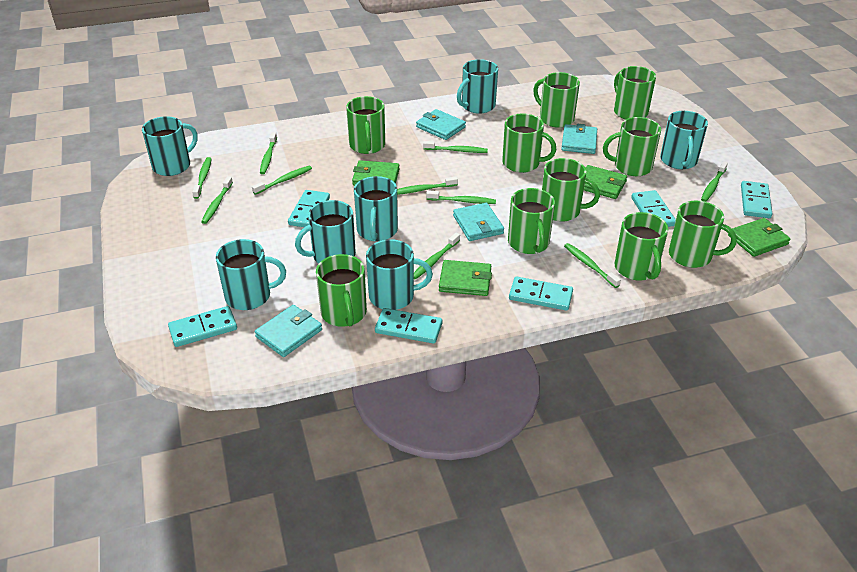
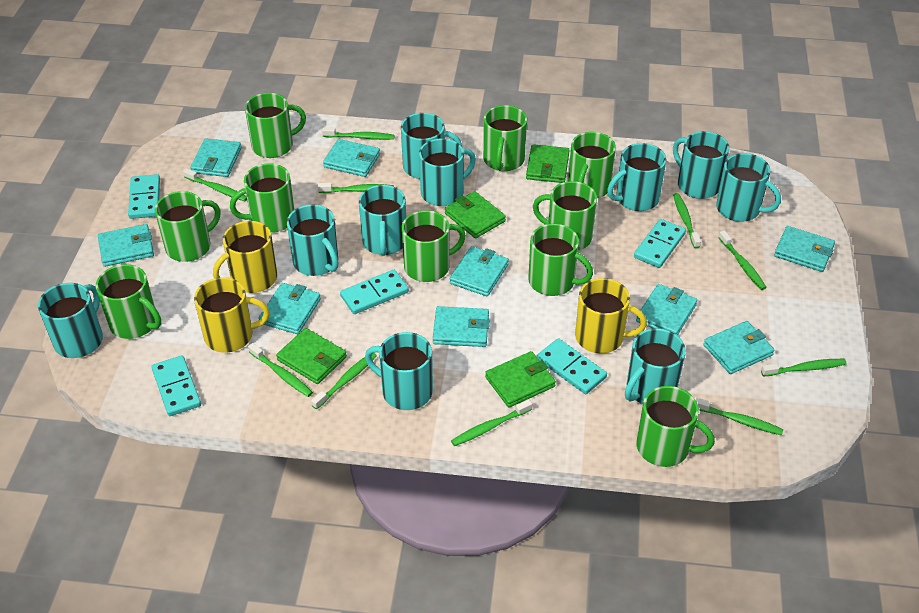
turquoise domino: [168,306,237,347] [288,190,330,227] [375,308,442,344] [509,277,573,311] [631,190,676,227] [741,181,772,218] = 6 -> [128,174,160,219] [151,355,201,416] [340,270,409,314] [537,338,607,394] [634,219,686,268] = 5
turquoise mug: [142,116,198,176] [216,239,286,310] [295,200,356,263] [354,176,398,241] [366,239,433,310] [457,59,498,114] [660,111,708,169] = 7 -> [38,283,103,358] [287,205,338,276] [359,185,406,256] [365,332,433,410] [401,113,462,179] [419,139,476,206] [607,143,667,211] [625,328,686,404] [673,131,729,199] [716,153,781,222] = 10
turquoise wallet: [255,305,322,357] [416,109,466,140] [453,203,504,241] [561,124,597,154] = 4 -> [98,224,154,267] [190,138,241,177] [258,283,321,334] [323,139,380,177] [433,306,490,347] [450,246,509,296] [636,284,697,336] [704,321,775,374] [774,226,835,272] = 9
yellow mug: none = 0 -> [194,277,269,353] [213,221,277,293] [575,278,647,354] = 3

